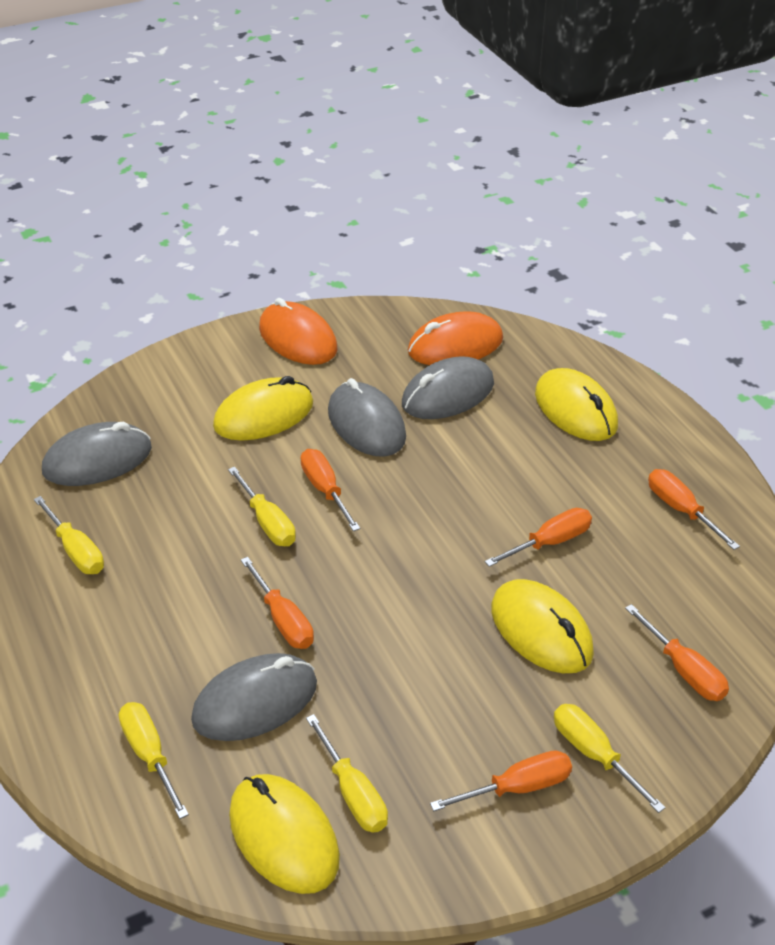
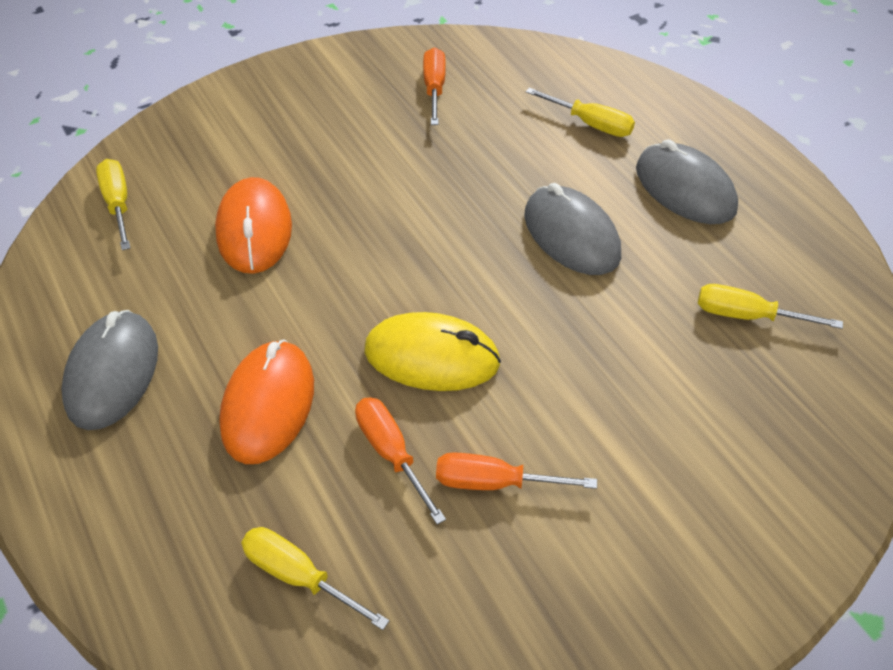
grey mouse: [42,422,152,486] [191,653,317,741] [328,378,406,457] [402,356,494,419] = 4 -> [61,310,158,430] [524,183,621,275] [636,139,738,224] = 3
orange screwdriver: [241,557,314,649] [301,449,360,531] [430,750,572,811] [485,508,592,567] [625,604,729,701] [648,469,740,550] = 6 -> [355,397,446,525] [423,47,446,125] [436,452,597,490] = 3
yellow mouse: [213,376,313,441] [229,774,340,894] [491,579,594,673] [535,368,618,441] = 4 -> [364,312,501,391] = 1
yellow screwdriver: [34,496,104,574] [119,702,189,819] [228,466,296,546] [306,714,388,833] [554,704,666,813] = 5 -> [96,159,131,250] [241,527,389,630] [526,88,635,137] [698,284,843,329] = 4

